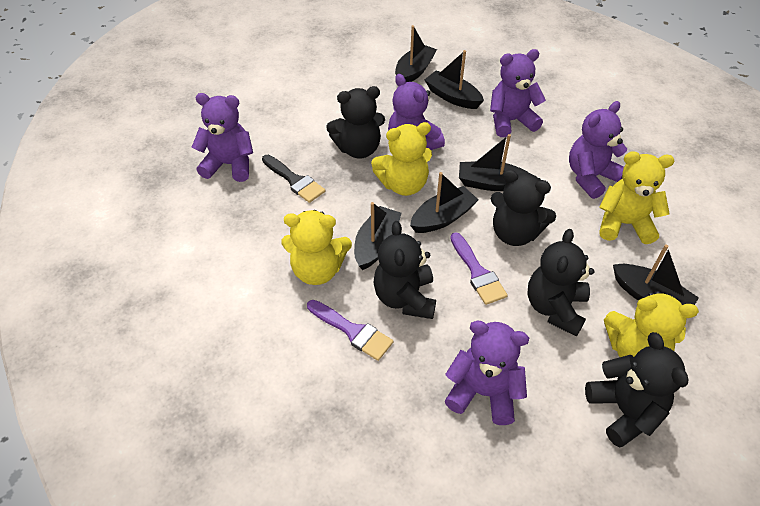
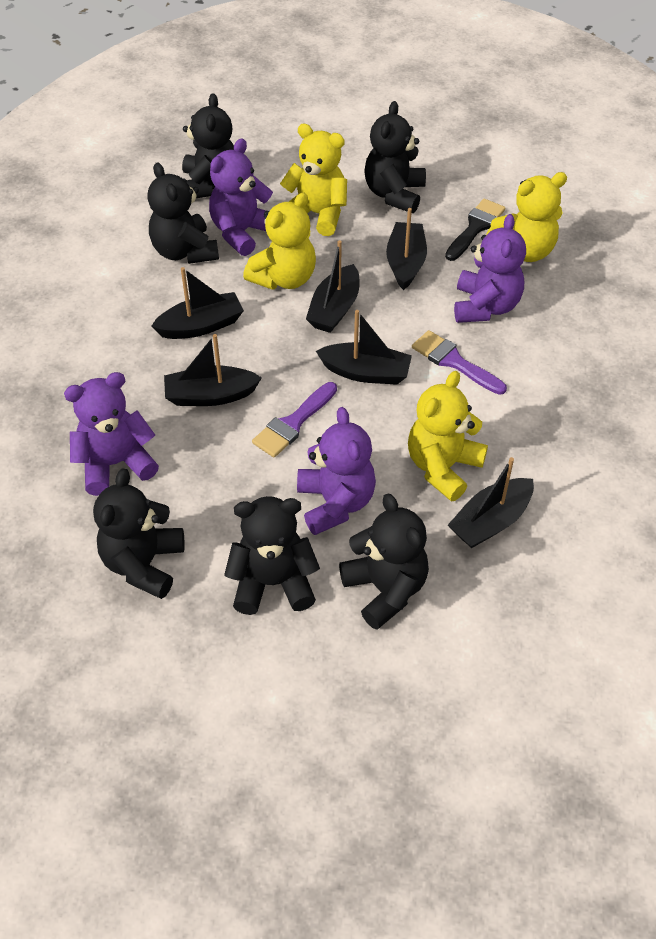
black teddy bear: [326,86,385,159] [374,221,436,319] [490,169,556,246] [527,229,594,337] [585,332,688,448] = 5 -> [93,468,185,599] [147,162,219,264] [182,93,234,198] [224,496,320,615] [339,494,429,630] [364,101,426,213] = 6
purple teddy bear: [192,93,253,182] [388,74,445,150] [445,320,529,425] [490,49,546,137] [569,101,627,199] = 5 -> [64,372,159,496] [209,139,273,256] [297,407,376,535] [454,214,526,323] = 4

